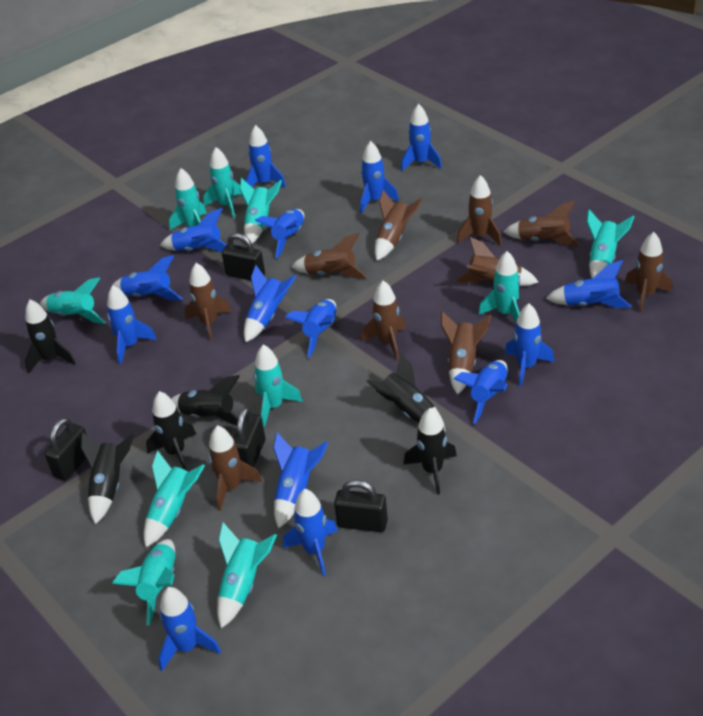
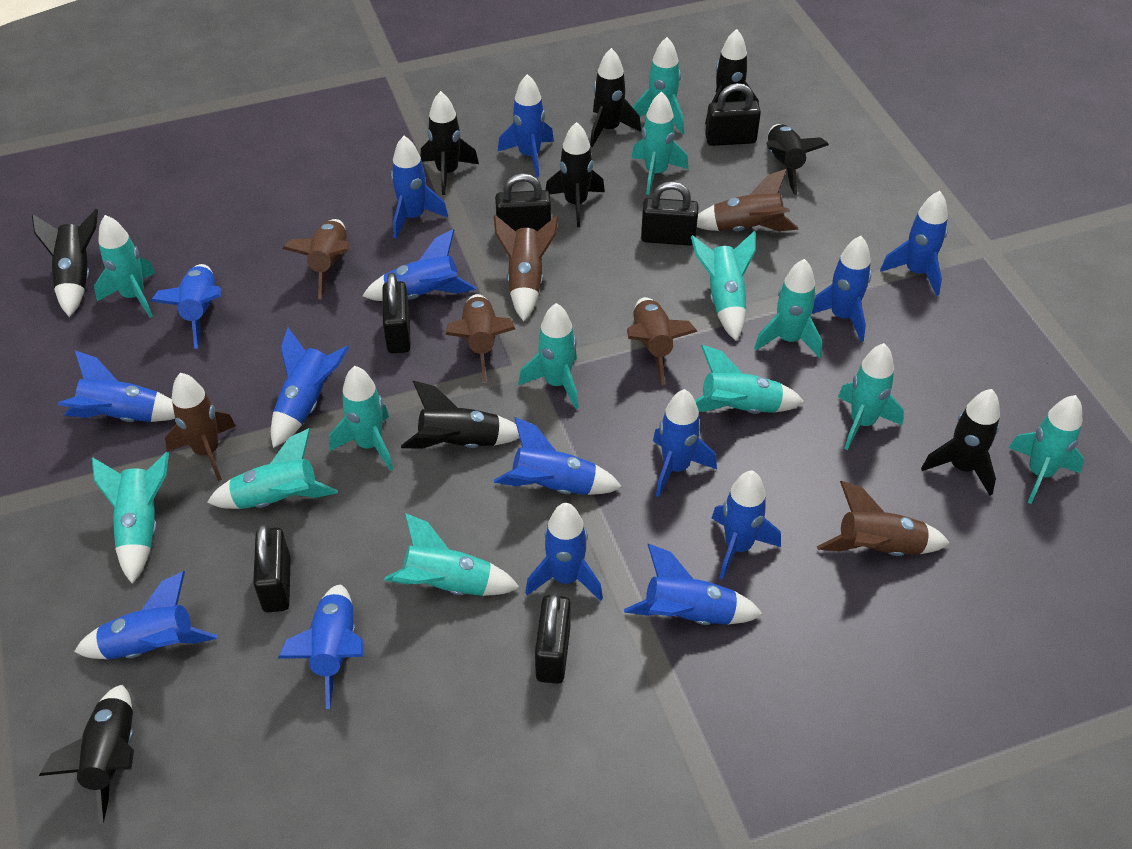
black padlock: [45,418,87,481] [222,233,265,281] [233,407,265,467] [334,480,388,532] = 4 -> [253,524,291,612] [382,272,411,353] [495,173,551,231] [535,593,571,684] [641,181,699,246] [705,83,761,146] = 6
black rocket: [25,300,76,374] [81,432,134,524] [146,391,196,471] [171,375,240,425] [366,353,446,432] [403,408,457,495] = 6 -> [32,209,98,317] [39,685,134,824] [401,381,520,449] [421,91,479,195] [546,122,605,227] [590,48,641,147] [705,29,759,124] [766,124,829,195] [921,389,1000,496] = 9
brown rocket: [185,263,232,341] [208,425,262,511] [291,233,367,278] [361,281,406,361] [375,190,423,261] [441,311,491,395] [456,237,538,286] [457,175,502,246] [503,201,580,246] [625,232,672,313] = 10 -> [165,373,236,481] [282,219,350,299] [445,294,515,382] [494,215,559,321] [627,297,698,385] [697,169,798,231] [817,481,950,556] = 7
turquoise rocket: [40,277,106,324] [112,539,175,625] [144,450,205,547] [169,168,207,230] [203,147,241,219] [217,522,277,628] [240,178,282,244] [254,345,303,427] [479,251,520,322] [587,209,635,279] = 10 -> [92,452,169,584] [94,215,155,318] [207,428,338,509] [329,366,393,471] [384,513,520,596] [518,303,579,409] [631,91,688,195] [633,37,684,135] [691,231,756,341] [695,345,805,414] [754,259,822,358] [838,343,904,450] [1009,395,1084,504] = 13

